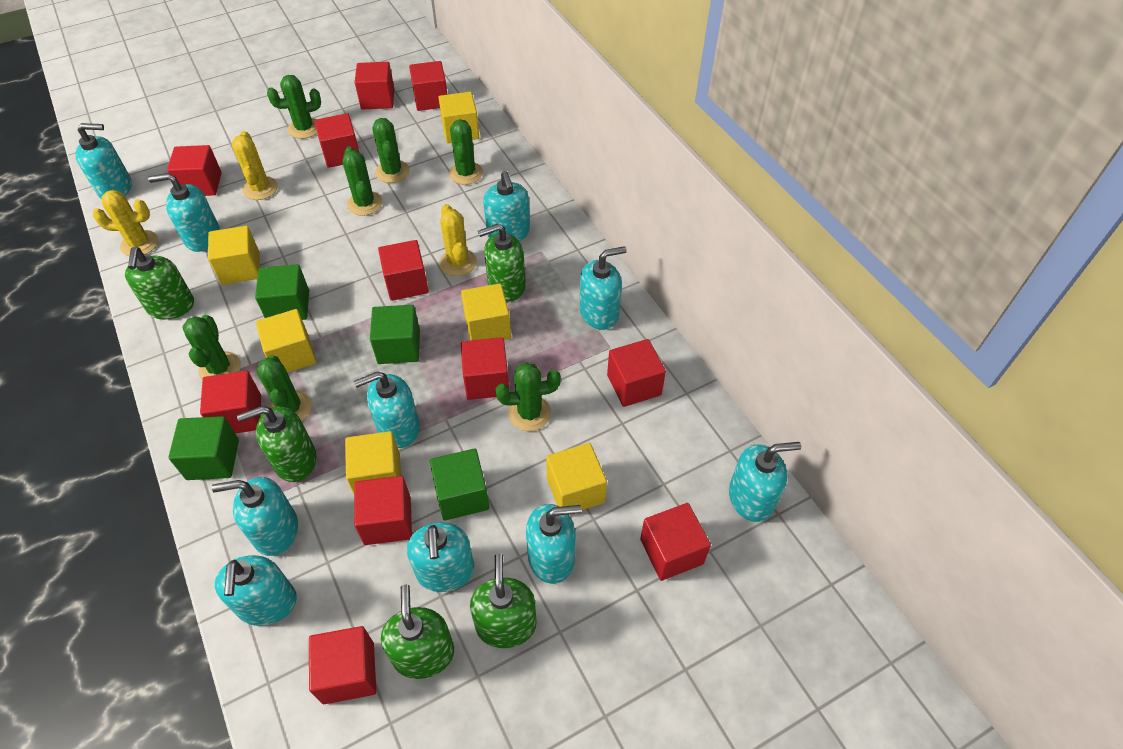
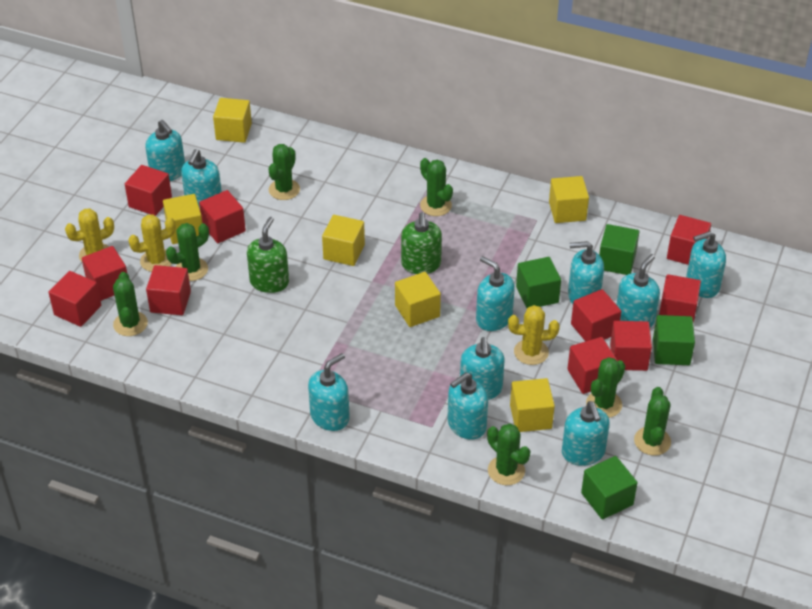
green soap dispenser: [125,247,194,320] [237,406,316,482] [381,585,454,679] [470,554,537,648] [478,224,526,302] = 5 -> [247,217,289,293] [401,212,442,274] = 2
red cube: [167,145,222,196] [200,371,261,434] [309,626,376,704] [314,113,359,168] [354,476,412,545] [355,62,394,110] [378,240,429,301] [409,61,448,111] [461,337,510,400] [607,339,666,407] [640,503,711,581] = 11 -> [48,271,101,327] [82,246,127,301] [125,165,172,216] [146,265,191,315] [199,190,246,243] [567,337,618,394] [571,289,621,342] [610,321,652,371] [659,274,701,323] [667,215,711,265] = 10

